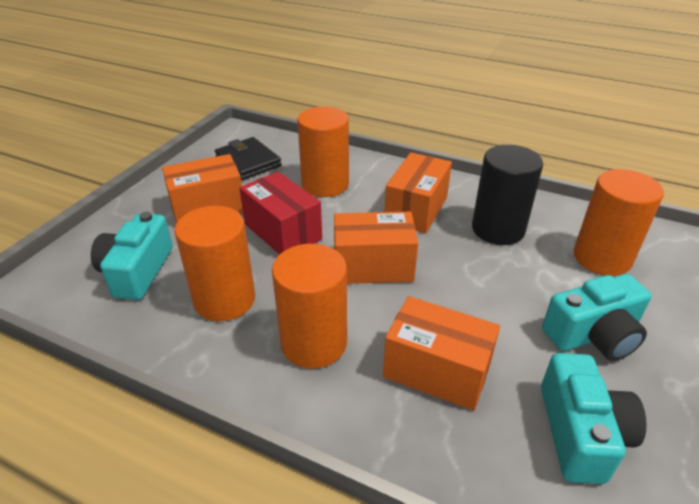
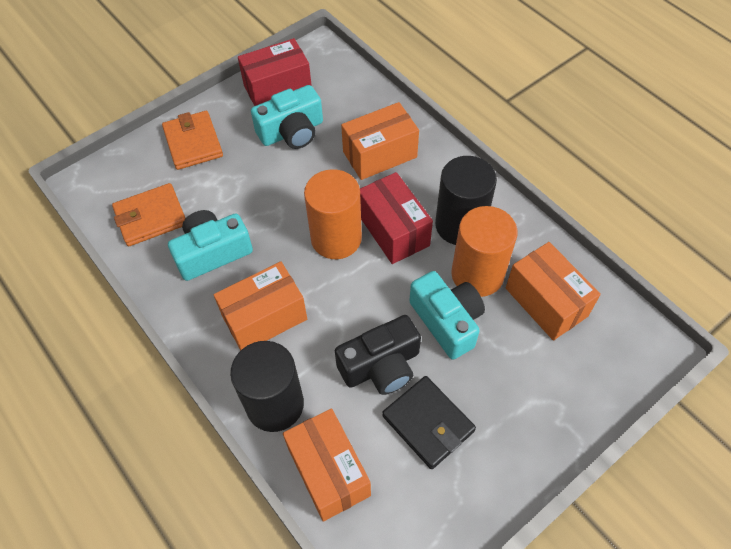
black camera: none = 0 -> [335,315,421,395] = 1
black cylinder: [472,145,543,245] = 1 -> [230,341,304,432] [435,156,497,245] = 2
orange cylinder: [175,206,255,321] [272,244,347,369] [297,107,349,197] [574,169,664,276] = 4 -> [304,169,362,259] [451,206,518,297] = 2
orange wallet: none = 0 -> [112,183,186,246] [162,111,223,170] = 2
red box: [239,172,322,255] = 1 -> [238,38,312,106] [360,172,433,264] = 2

